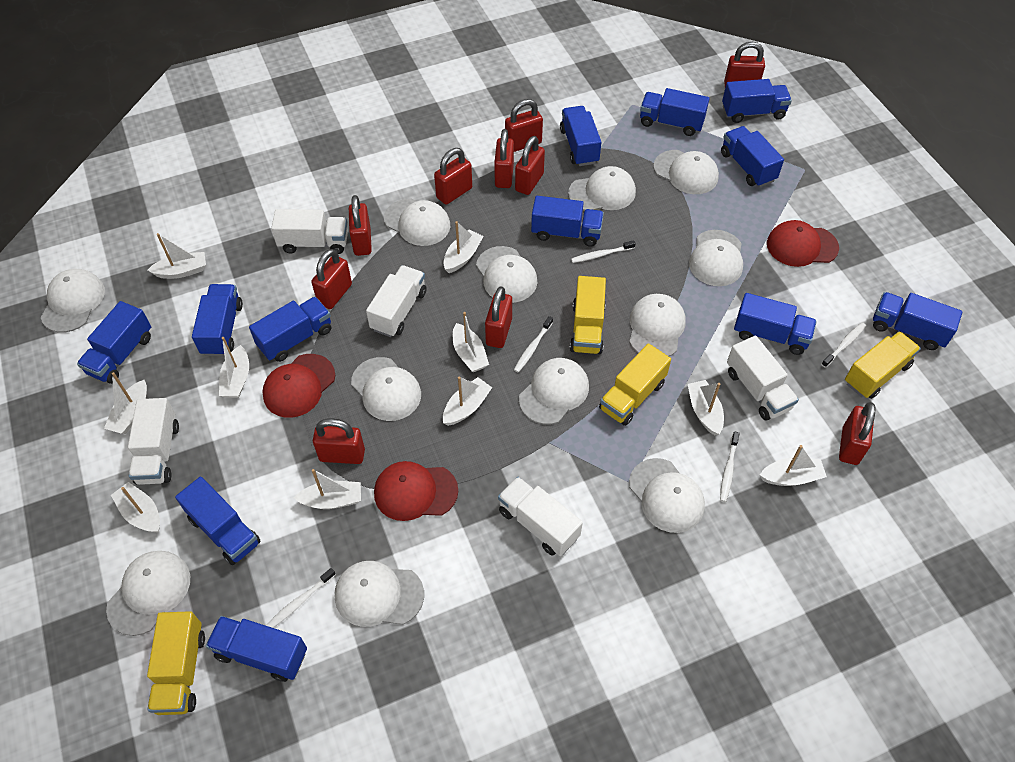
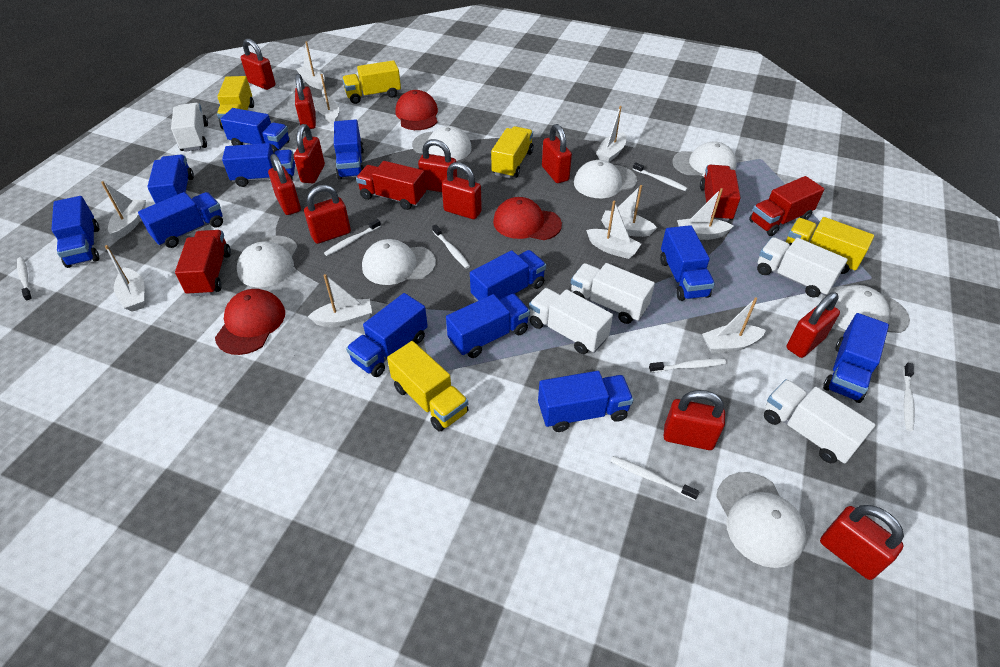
red padlock: [312,249,352,309] [313,418,365,464] [349,195,372,256] [434,148,472,205] [485,286,512,348] [494,129,514,188] [505,99,543,152] [515,136,545,195] [724,42,765,87] [839,402,875,465] = 10 -> [241,39,276,90] [268,154,301,215] [294,124,325,183] [295,74,316,129] [304,185,351,244] [418,139,457,192] [442,162,482,219] [542,124,572,183] [664,390,725,450] [786,292,840,358] [820,505,904,580] = 11
red truck: none = 0 -> [175,230,231,296] [356,161,426,210] [700,165,741,222] [749,176,824,236] = 4
white cap: [41,269,105,333] [106,551,190,636] [335,561,424,627] [351,357,421,421] [384,199,450,246] [476,246,537,303] [519,358,589,425] [568,166,636,211] [629,294,686,356] [629,458,705,533] [653,150,719,194] [689,230,743,286] = 12 -> [237,236,298,287] [362,239,436,285] [412,126,472,161] [574,160,637,198] [672,141,737,177] [716,472,807,568] [834,285,910,333] = 7
white toothbrush: [266,568,336,628] [514,316,553,372] [571,240,635,263] [720,431,740,502] [821,322,866,368] = 5 -> [17,257,32,302] [324,219,381,256] [432,225,470,269] [610,456,699,500] [633,162,688,191] [649,358,726,373] [903,363,915,431] = 7
yellow truck: [147,611,205,715] [570,276,606,354] [599,343,671,426] [845,331,921,399] = 4 -> [217,76,254,129] [342,60,401,104] [387,341,469,432] [491,126,534,178] [786,217,874,274] = 5

